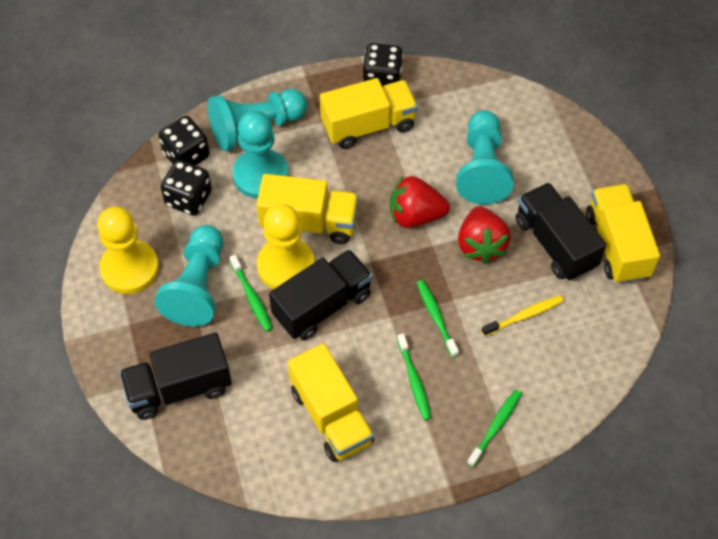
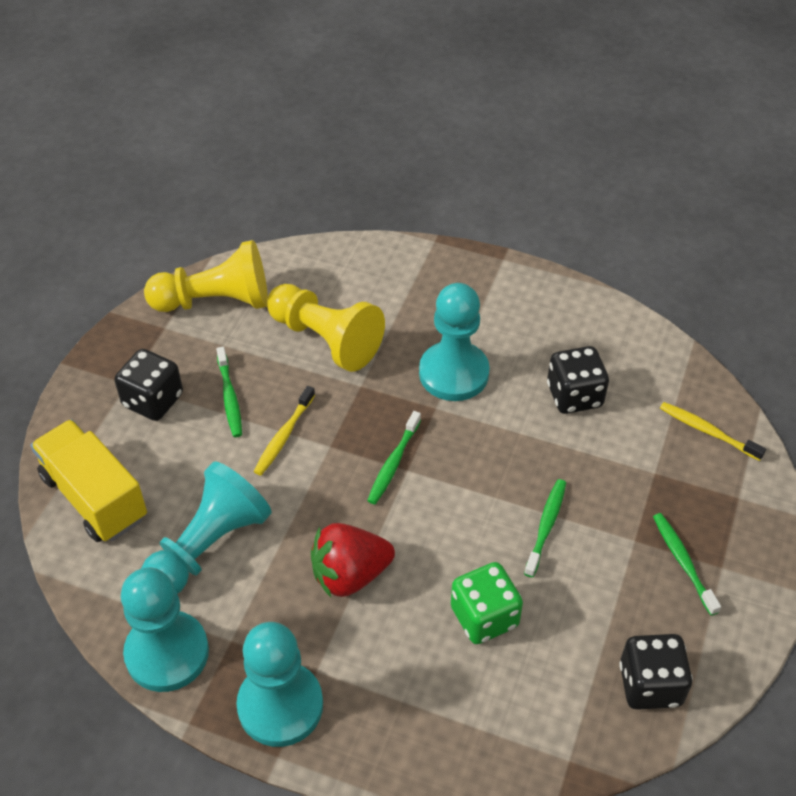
black truck: [119,333,232,420] [269,249,373,340] [516,182,606,281] = 3 -> none = 0
green dice: none = 0 -> [451,562,523,644] = 1
red strawberry: [390,176,450,228] [458,206,511,264] = 2 -> [311,523,395,597] = 1
yellow toothbrush: [482,295,564,336] = 1 -> [254,386,315,475] [660,402,766,461] = 2
yellow truck: [257,174,358,244] [288,343,374,462] [320,78,418,149] [586,184,660,284] = 4 -> [30,419,147,542] = 1

